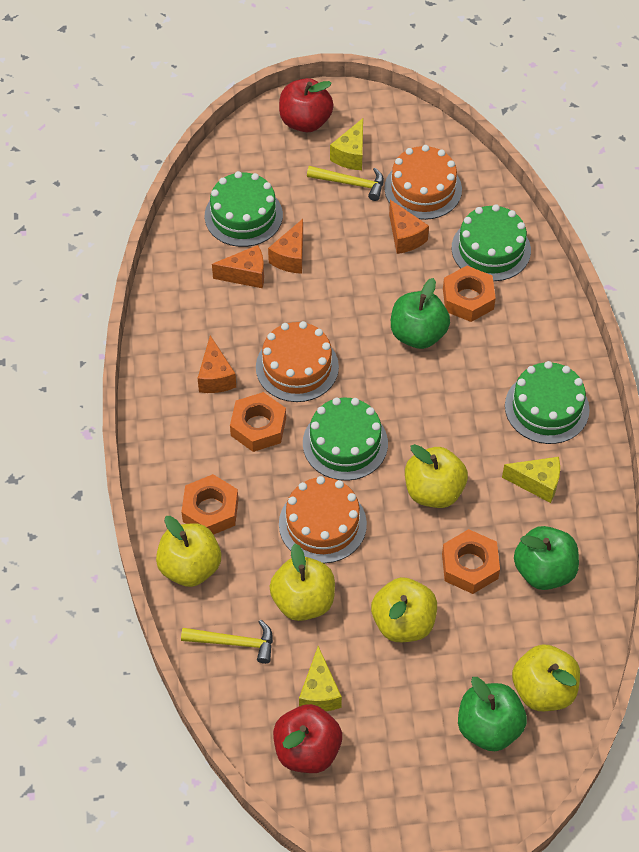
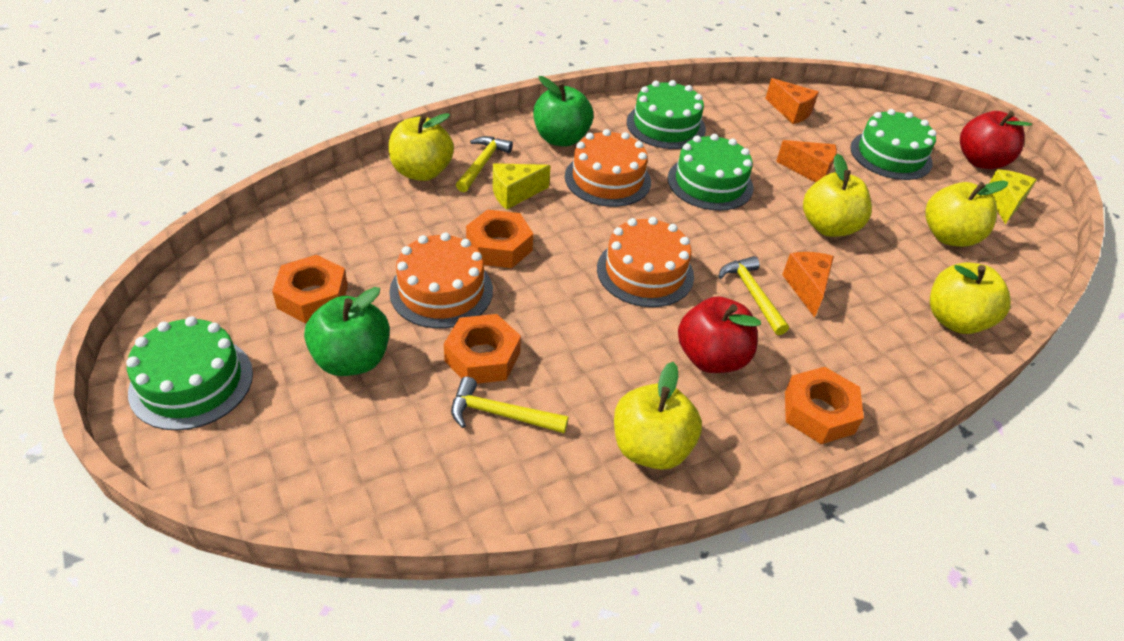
green apple: [391,278,450,349] [458,677,527,751] [514,526,579,590] = 3 -> [304,287,390,376] [533,76,593,147] = 2
orange cheese: [197,335,236,393] [212,245,264,288] [268,219,303,274] [389,200,429,254] = 4 -> [765,78,819,124] [776,140,837,183] [782,252,834,317] = 3
yellow cheese: [299,646,342,711] [330,118,363,170] [502,457,560,503] = 3 -> [493,163,551,210] [989,169,1037,224] = 2
yellow hammer: [181,620,273,664] [307,166,384,201] = 2 -> [451,377,568,433] [456,136,513,192] [718,256,789,335] = 3

